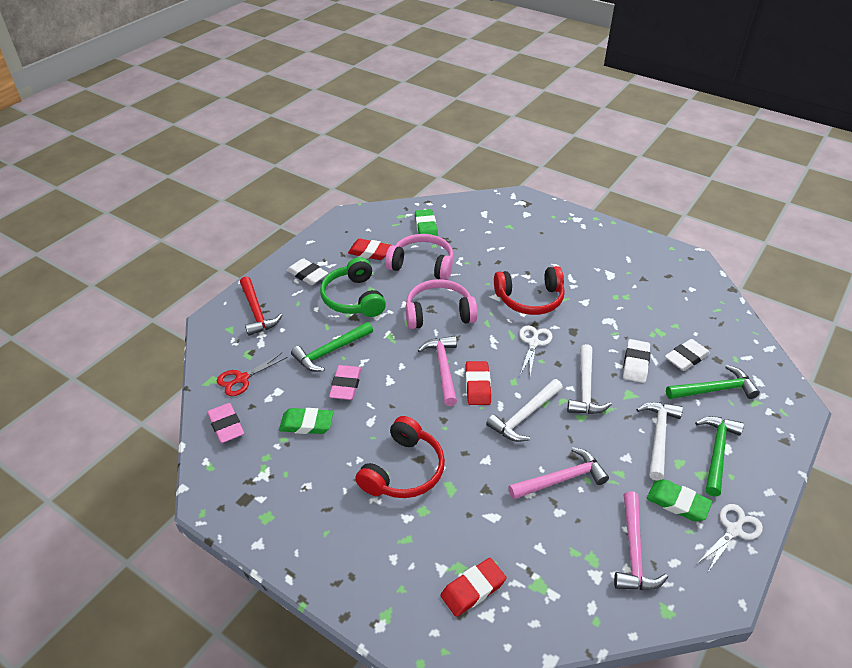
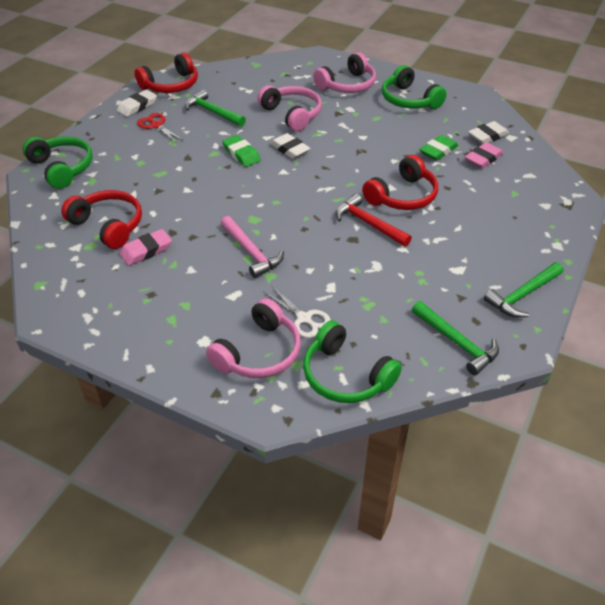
green eraser: [279,408,333,434] [415,209,438,236] [647,479,712,521] = 3 -> [222,135,261,167] [419,135,458,161] = 2
green headphones: [320,257,386,317] = 1 -> [23,136,93,189] [303,320,402,403] [382,65,447,109] = 3
pink hammer: [418,336,457,406] [508,447,609,499] [614,491,668,590] = 3 -> [221,216,284,278] = 1
pink headphones: [385,234,454,280] [405,279,478,329] = 2 -> [206,298,301,378] [257,85,322,131] [313,52,376,93] = 3
red eraser: [348,239,392,260] [440,558,507,617] [466,361,491,405] = 3 -> none = 0
red headphones: [355,416,445,498] [494,266,565,315] = 2 -> [61,190,142,249] [135,53,198,93] [362,155,438,210] = 3
white hammer: [486,379,563,442] [567,344,612,414] [636,402,683,481] = 3 -> none = 0
white scissors: [519,325,553,375] [698,504,763,572] = 2 -> [264,286,331,338] = 1

